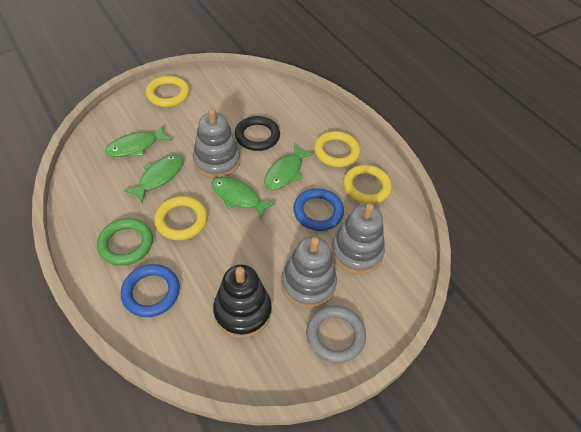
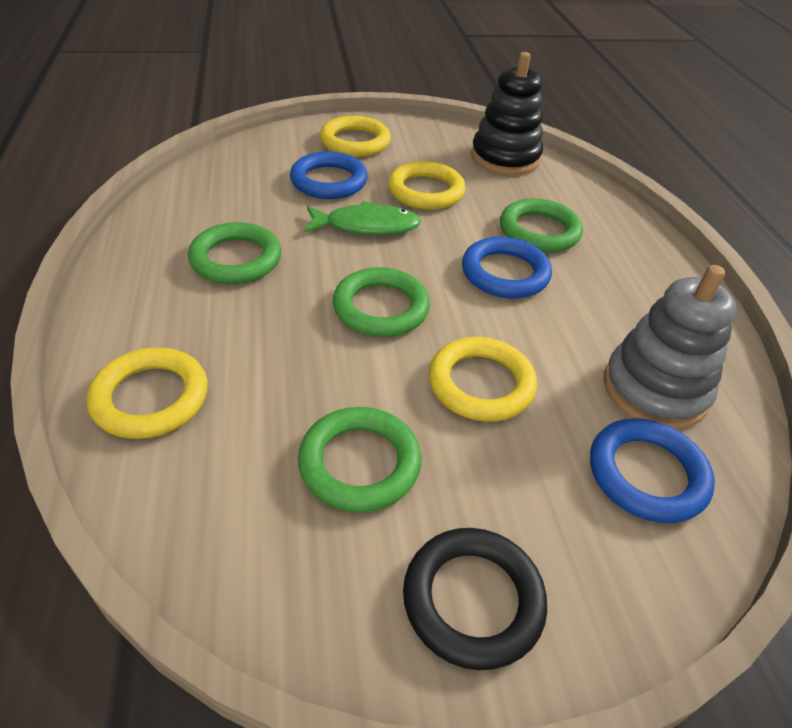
blue ring: [121,264,180,317] [293,188,344,231] = 2 -> [290,151,368,199] [462,237,552,298] [590,418,715,523] = 3
green fish: [105,125,172,157] [124,154,183,203] [212,176,276,220] [264,144,314,190] = 4 -> [304,201,421,235] = 1
green ring: [97,218,153,266] = 1 -> [188,222,281,284] [298,407,421,512] [333,267,430,337] [500,198,583,253] = 4
grey ring: [306,305,366,363] = 1 -> none = 0
grey stacking toy: [193,108,240,178] [281,236,337,308] [331,203,385,274] = 3 -> [603,265,737,430] = 1

